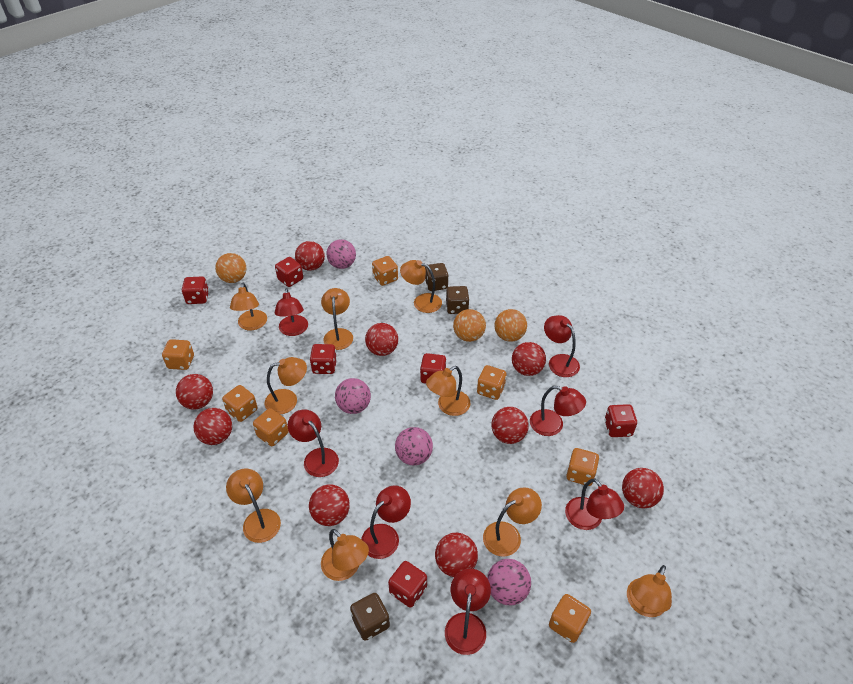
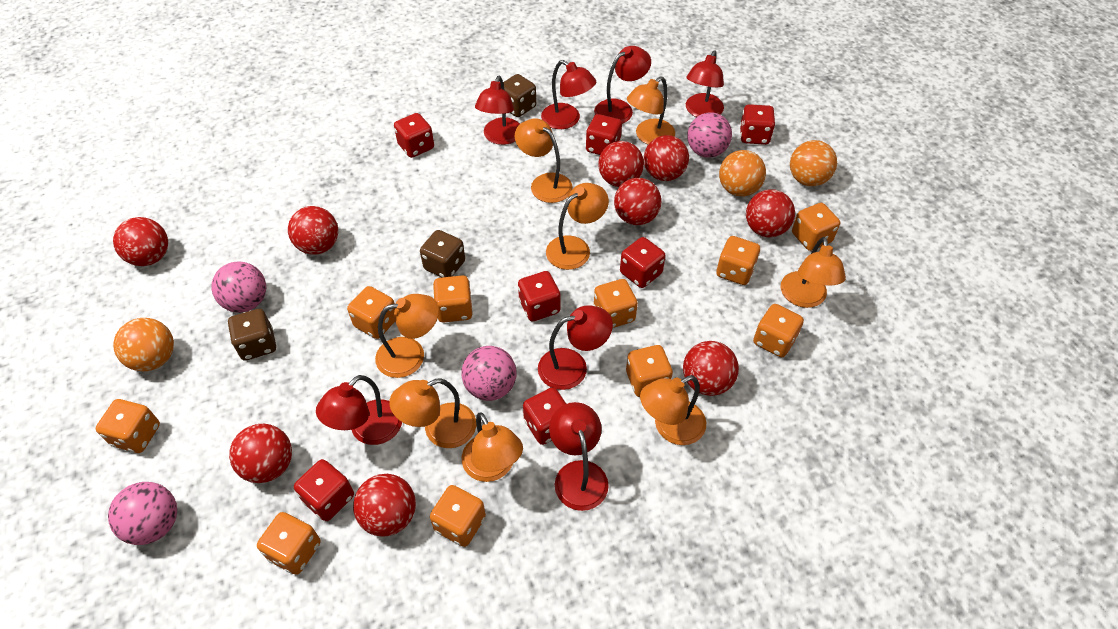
orange dice: [162,339,194,370] [222,385,258,422] [253,408,289,446] [372,256,398,286] [477,365,506,400] [549,594,591,643] [566,448,599,486] = 7 -> [96,399,160,453] [257,512,320,575] [347,286,395,339] [430,485,486,547] [433,275,473,323] [594,279,638,328] [626,345,673,397] [716,236,760,285] [753,304,804,357] [792,203,840,251] = 10
orange lamp: [226,469,281,543] [230,283,267,331] [265,357,307,414] [321,288,353,350] [321,529,369,581] [400,260,442,313] [426,366,470,416] [483,487,542,557] [627,565,672,617] = 9 -> [375,294,439,378] [389,378,476,448] [462,412,523,482] [515,119,573,203] [546,183,609,270] [627,77,675,144] [640,375,706,445] [781,237,846,308] = 8
red dice: [182,276,209,304] [275,257,303,287] [310,344,337,374] [388,561,427,608] [420,353,446,383] [605,404,637,437] = 6 -> [294,459,354,521] [394,113,434,158] [518,271,561,321] [523,387,566,445] [586,114,622,155] [620,237,666,288] [740,104,775,145] = 7

